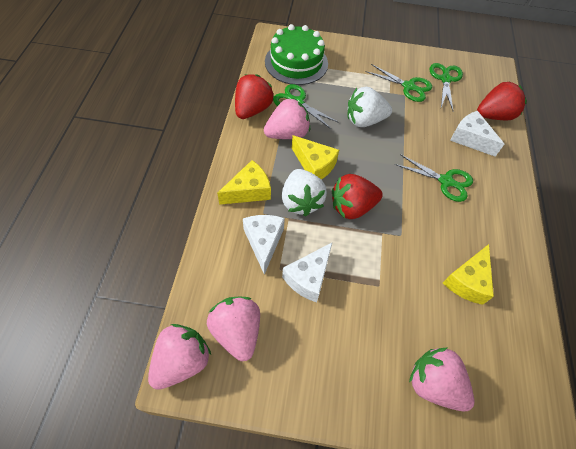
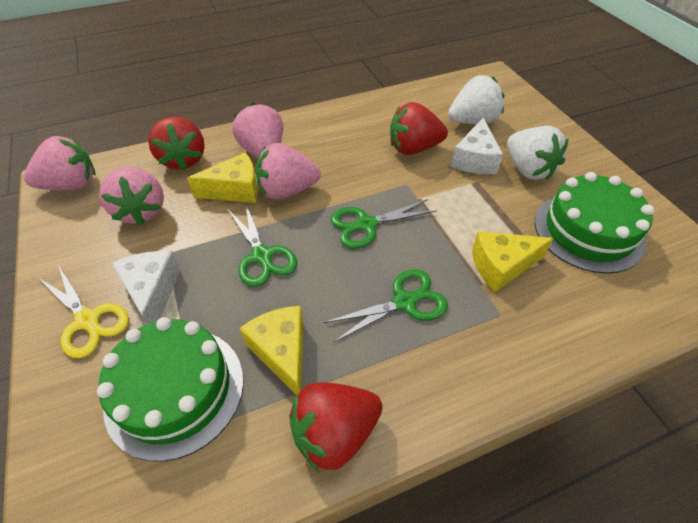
green cake: [265,24,328,85] = 1 -> [97,317,244,462] [535,172,654,274] = 2
green scissors: [273,84,339,129] [366,64,432,102] [395,154,473,202] [430,63,463,111] = 4 -> [228,204,297,287] [324,269,448,343] [330,199,437,249] = 3
white cheese: [243,215,285,275] [282,243,332,302] [450,111,504,157] = 3 -> [112,251,181,324] [451,118,503,174] = 2
yellow scissors: none = 0 -> [40,265,129,358] = 1

